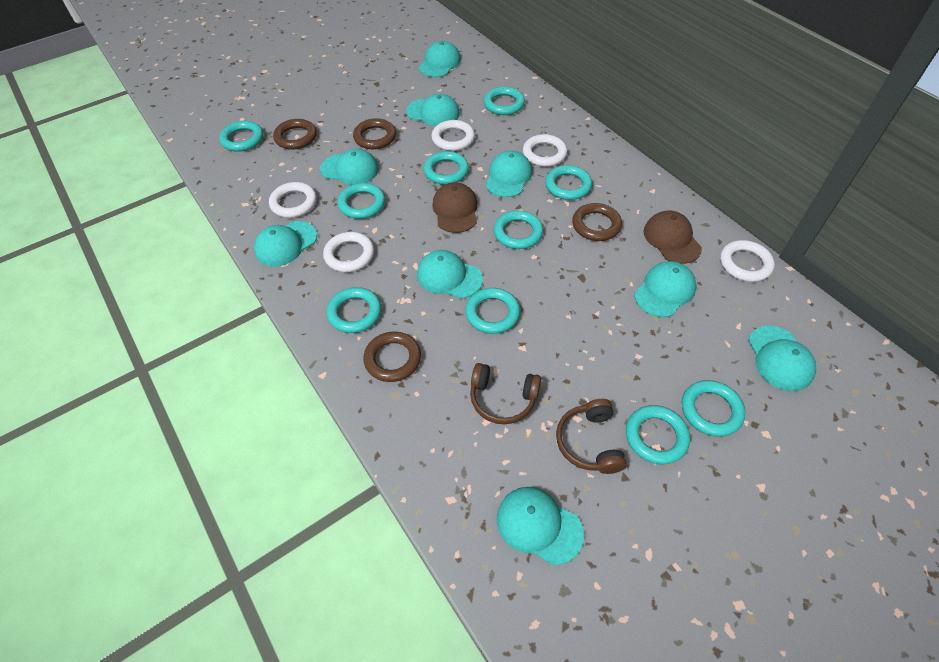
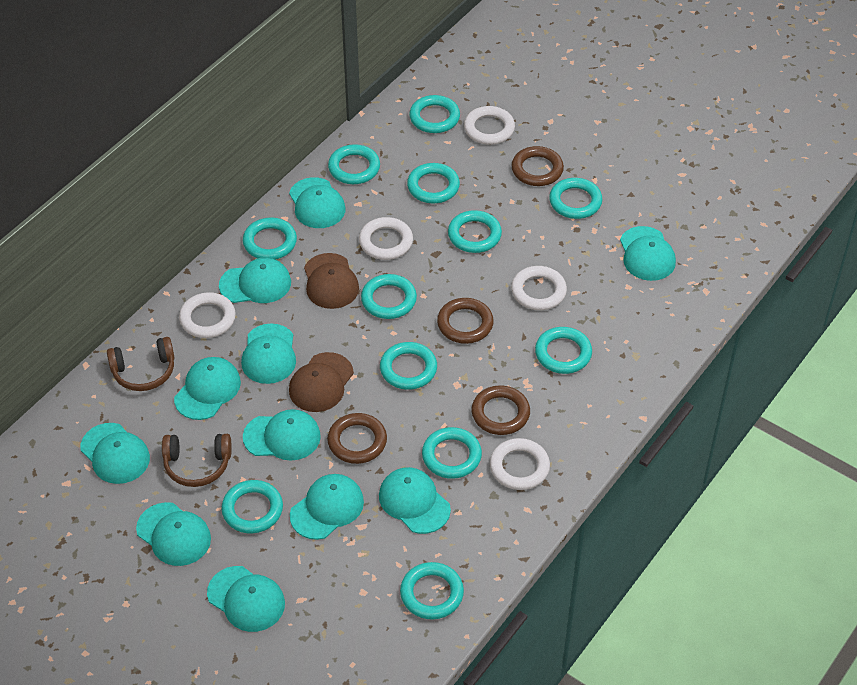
turquoise cap: [254,221,317,267] [320,149,379,185] [406,93,460,126] [417,250,483,299] [419,41,461,77] [485,150,532,197] [497,487,584,566] [634,261,696,317] [748,326,816,391] = 9 -> [80,423,150,484] [136,502,211,566] [174,357,241,420] [207,566,285,632] [219,257,291,303] [241,323,296,384] [243,409,321,461] [289,177,346,228] [290,474,364,540] [379,467,451,534] [620,226,676,281] = 11
turquoise ring: [219,121,263,152] [327,287,381,333] [338,183,385,219] [423,151,469,185] [465,288,520,334] [484,86,525,115] [494,211,543,249] [545,165,592,200] [626,405,690,464] [682,380,746,437] = 10 -> [221,480,283,533] [243,218,297,260] [328,144,380,184] [361,274,417,319] [380,342,437,390] [400,562,464,619] [407,163,460,203] [409,95,460,133] [422,427,482,479] [448,210,502,253] [535,327,592,374] [549,178,602,219] = 12

